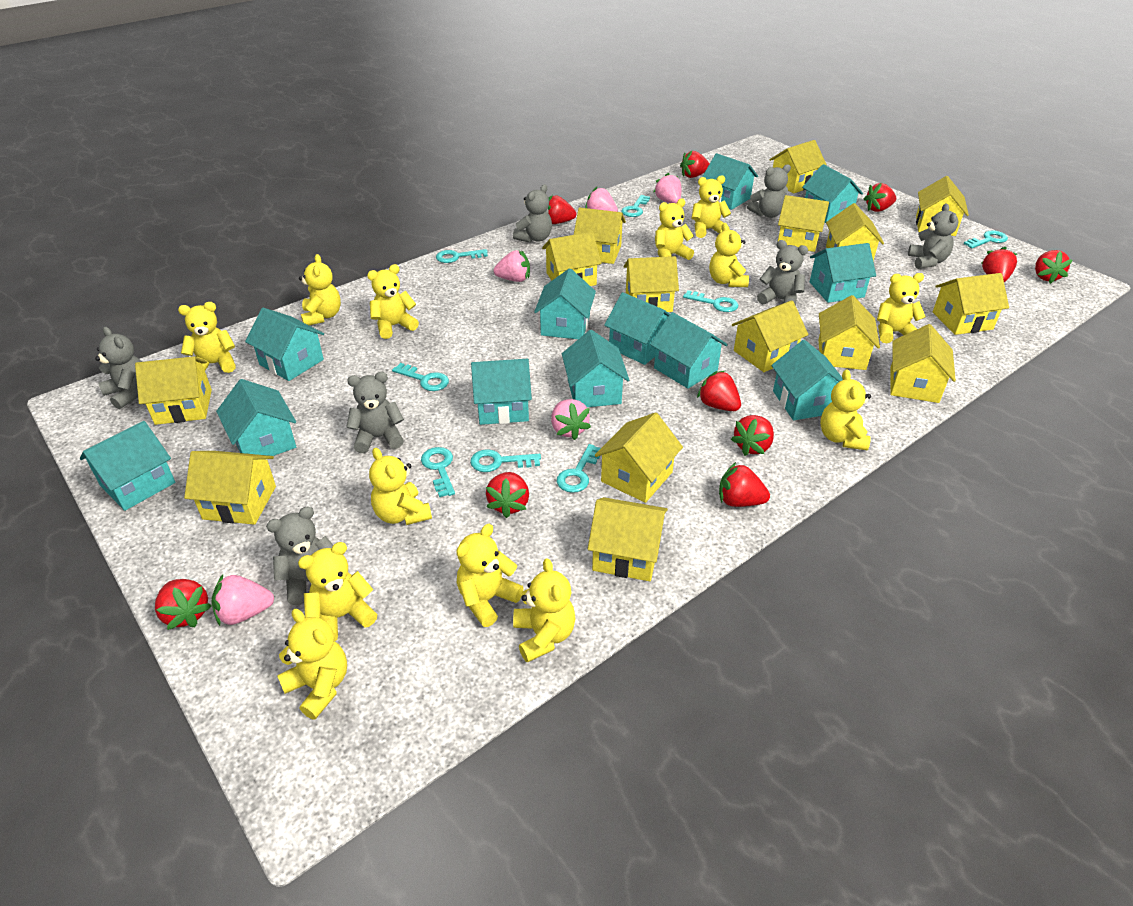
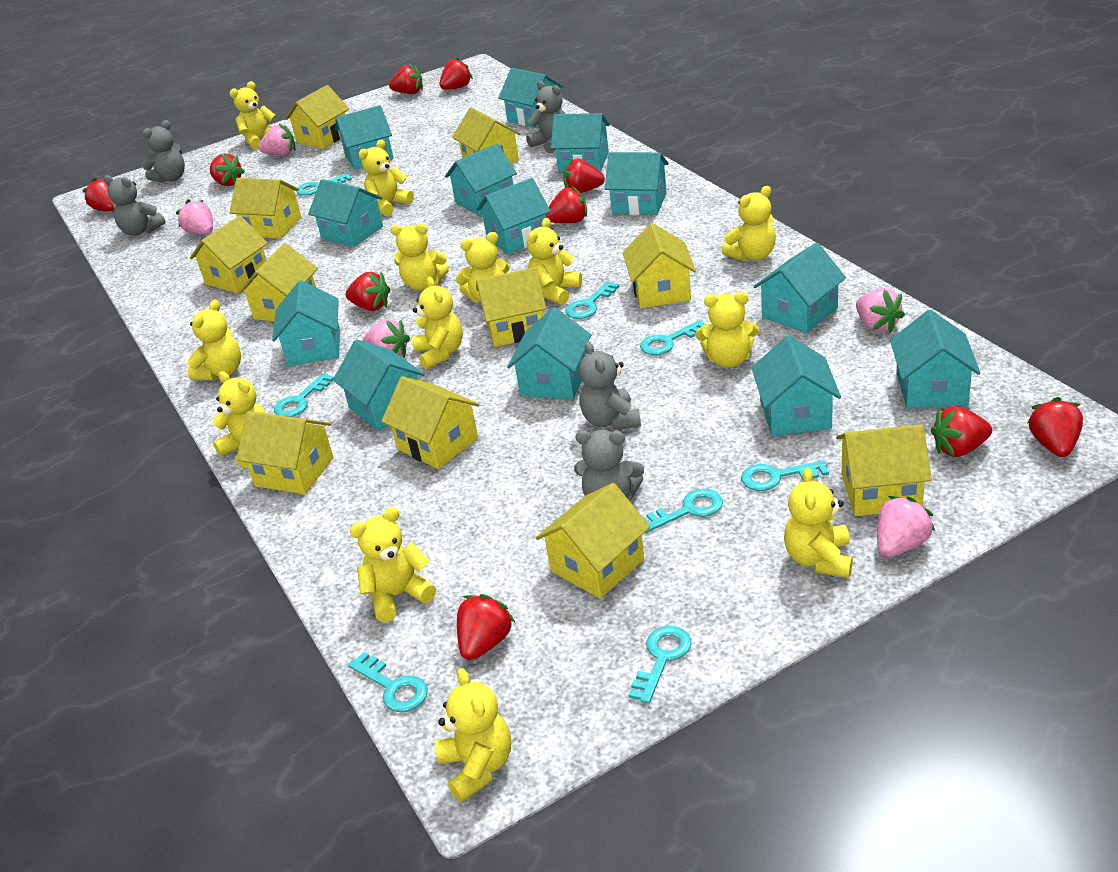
grey teddy bear: [95,327,142,409] [266,507,333,605] [347,372,404,453] [513,184,552,243] [747,164,791,218] [757,240,808,306] [908,203,958,269] = 7 -> [104,175,166,236] [142,120,185,183] [526,81,565,153] [574,430,644,501] [579,342,641,430] = 5
turquoise house: [80,421,175,511] [216,379,296,456] [245,308,324,381] [471,359,532,425] [534,268,596,339] [562,330,629,407] [604,292,670,365] [650,312,728,389] [702,153,758,210] [771,340,843,420] [802,164,863,223] [810,243,876,303] = 12 -> [272,280,340,366] [308,179,383,247] [333,339,425,431] [335,105,394,170] [445,143,517,216] [476,178,551,254] [498,68,564,128] [507,307,591,400] [551,113,610,172] [605,152,669,215] [752,336,841,436] [754,243,846,333] [890,310,980,409] = 13
yellow house: [135,356,212,425] [184,451,276,525] [542,232,602,286] [574,208,626,264] [588,497,668,581] [595,412,683,503] [623,256,679,312] [732,300,809,372] [769,140,827,193] [778,195,829,252] [818,295,880,370] [826,203,884,261] [890,324,956,403] [916,176,969,236] [933,273,1009,335] = 15 -> [190,216,268,293] [230,178,301,239] [236,411,334,494] [238,243,318,321] [285,85,349,149] [382,376,480,469] [452,107,521,164] [476,267,546,347] [536,483,650,599] [623,223,696,308] [836,424,932,516] = 11

